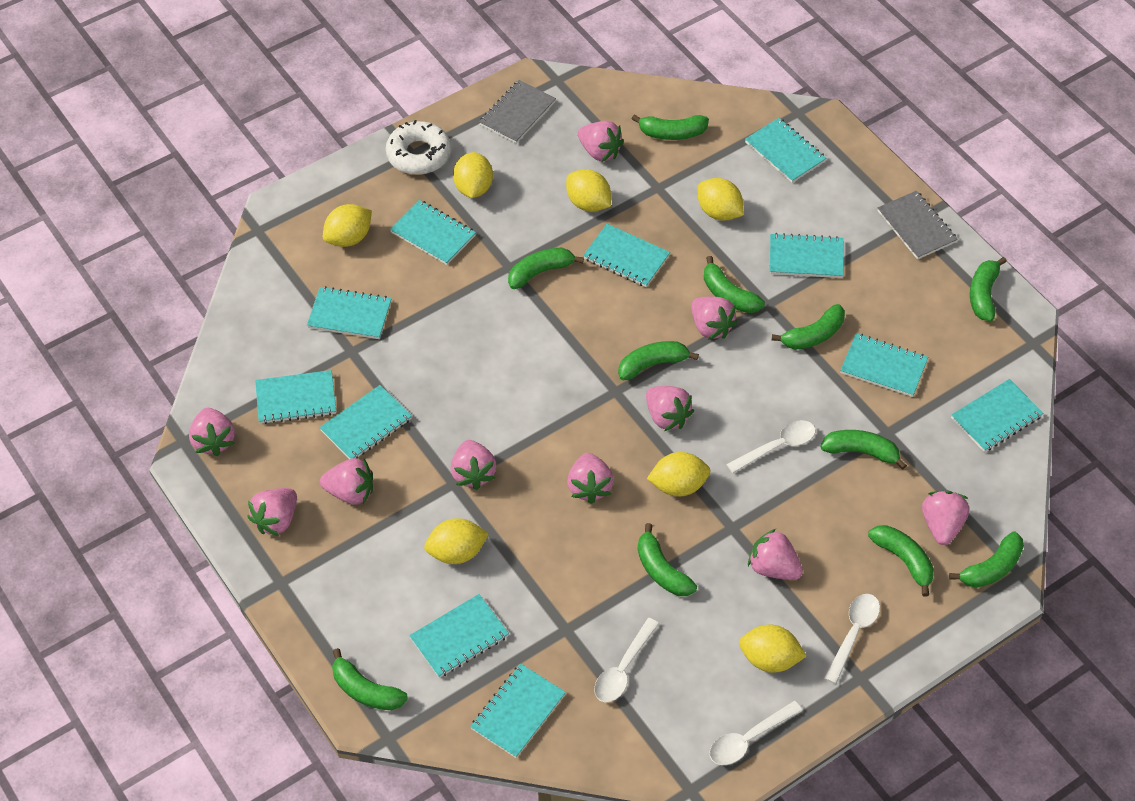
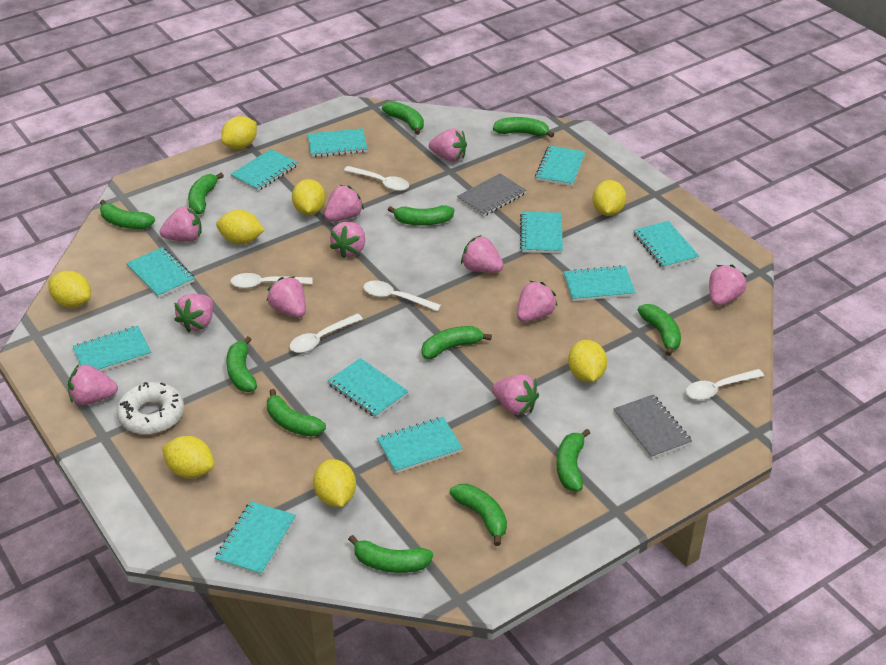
green banana: [332,648,408,710] [508,248,584,289] [618,341,699,380] [632,114,709,140] [638,523,697,596] [704,256,765,313] [771,304,845,350] [820,430,907,470] [868,525,934,597] [949,531,1024,588] [970,257,1007,321] = 11 -> [100,200,155,229] [188,173,224,214] [226,336,257,392] [267,389,326,437] [348,535,433,573] [382,101,424,135] [388,205,454,226] [421,326,492,359] [450,484,507,546] [493,117,554,138] [557,429,590,491] [638,304,681,356] = 12
pink strawberry: [189,408,235,456] [247,488,297,536] [320,458,373,504] [451,440,496,490] [567,453,614,504] [578,121,624,162] [646,386,694,431] [691,296,738,340] [748,529,803,580] [922,491,969,545] = 10 -> [68,364,118,405] [160,206,202,242] [174,294,213,332] [267,276,306,318] [324,185,364,221] [330,222,365,258] [429,128,467,162] [461,235,504,273] [492,374,539,415] [517,281,558,322] [709,265,747,306] = 11
white spoon: [594,618,659,702] [710,701,802,765] [726,420,816,473] [824,594,880,684] = 4 -> [230,273,312,289] [290,314,363,353] [344,166,409,191] [363,281,441,312] [686,369,764,400] = 5
yellow lemon: [323,204,372,247] [424,518,489,564] [453,152,493,198] [566,169,611,212] [647,452,710,496] [697,178,744,221] [739,625,807,672] = 7 -> [49,271,91,308] [162,436,215,478] [216,210,264,244] [221,116,257,149] [292,179,326,215] [313,459,356,507] [568,340,607,382] [592,180,626,216] = 8

